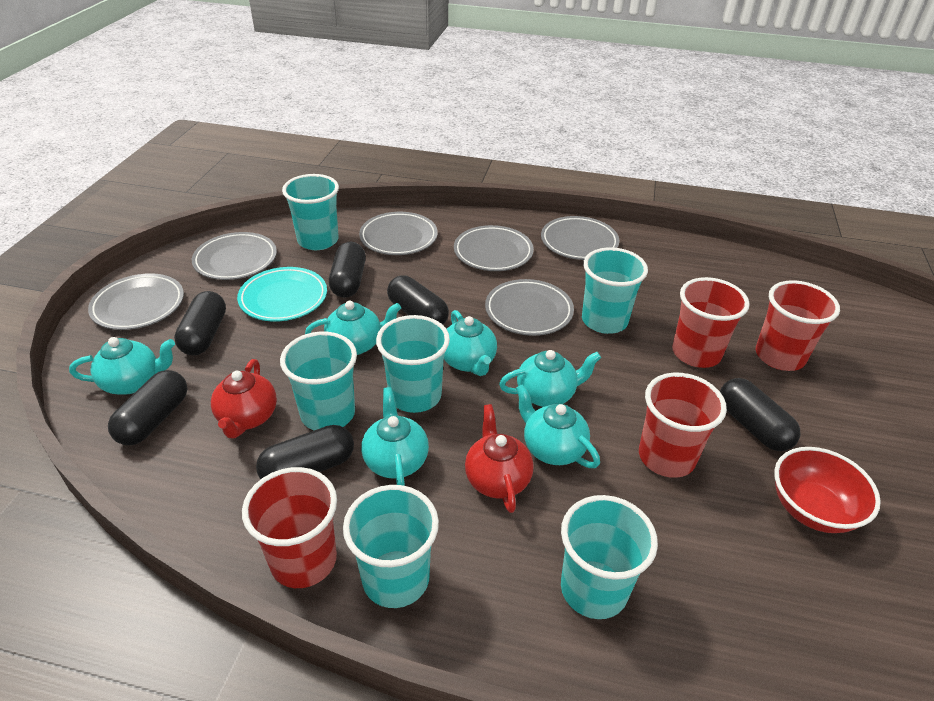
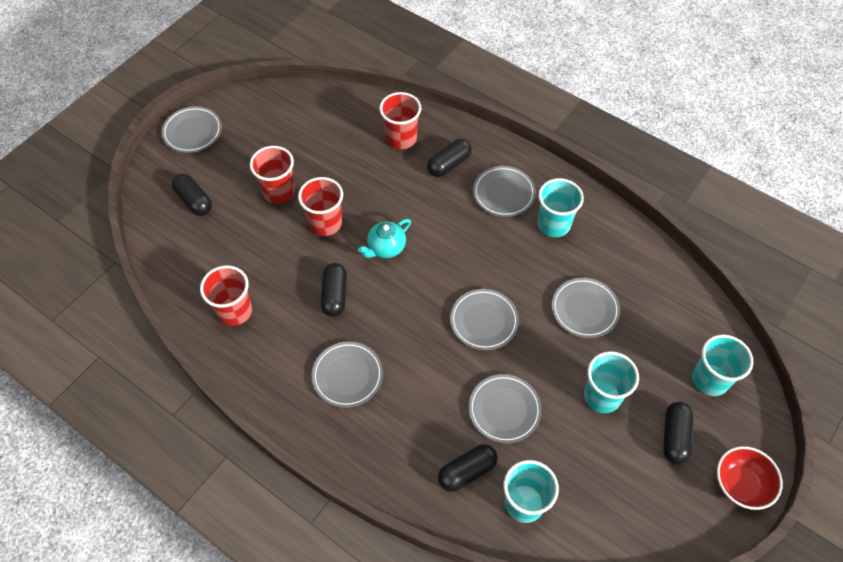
black capsule: [108,370,187,445] [174,291,226,355] [256,425,354,479] [329,242,366,298] [387,276,449,325] [720,378,800,451] = 6 -> [171,173,212,216] [321,263,347,317] [427,139,472,177] [438,444,498,492] [663,402,693,464] = 5
red teapot: [211,359,277,438] [465,404,534,513] = 2 -> none = 0
turquoise cup: [280,332,357,430] [282,174,339,250] [343,485,439,608] [376,315,450,413] [561,495,658,619] [582,247,648,334] = 6 -> [503,460,559,523] [538,178,584,237] [584,351,639,413] [692,335,753,396] = 4
turquoise plate: [237,267,327,322] = 1 -> none = 0
turquoise teapot: [69,337,175,395] [305,301,401,355] [361,387,429,486] [444,310,497,376] [499,350,601,407] [516,384,600,468] = 6 -> [358,219,411,258] = 1

